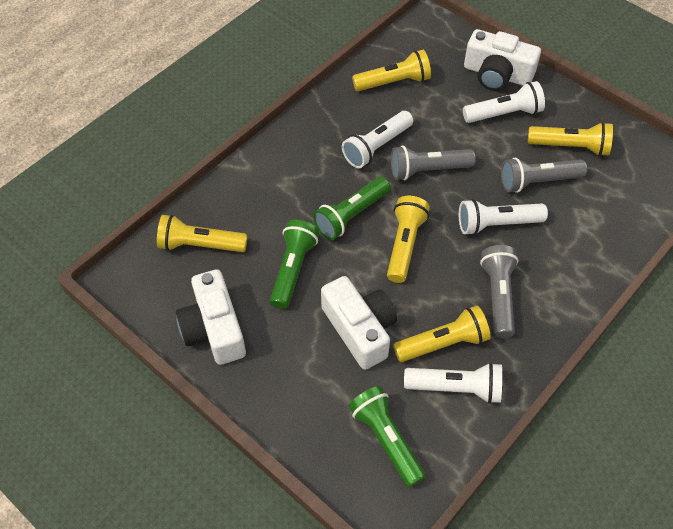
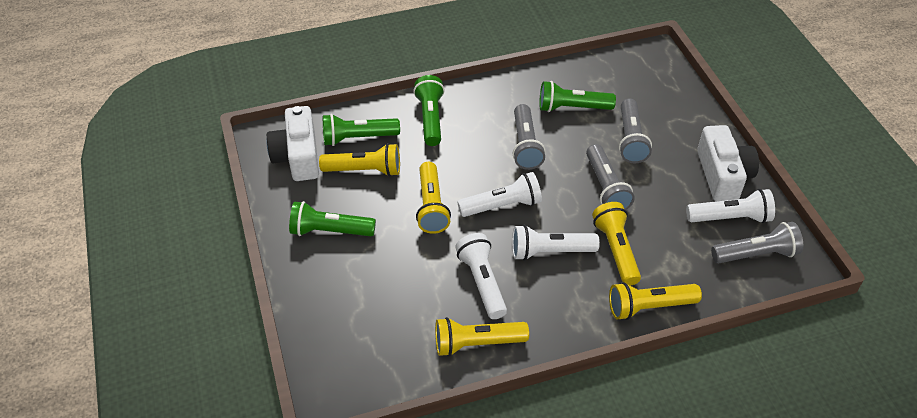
green flashlight: [270,220,319,309] [313,177,390,240] [348,386,426,487] = 3 -> [289,201,376,236] [323,114,400,146] [413,75,445,146] [539,81,616,112] = 4
grey flashlight: [391,145,475,180] [480,245,519,338] [501,158,587,193] = 3 -> [513,104,546,170] [586,144,635,210] [619,98,652,163] [711,222,803,264] = 4
white camera: [176,269,246,365] [321,276,397,370] [464,29,541,91] = 3 -> [266,106,319,181] [697,125,759,201] = 2

